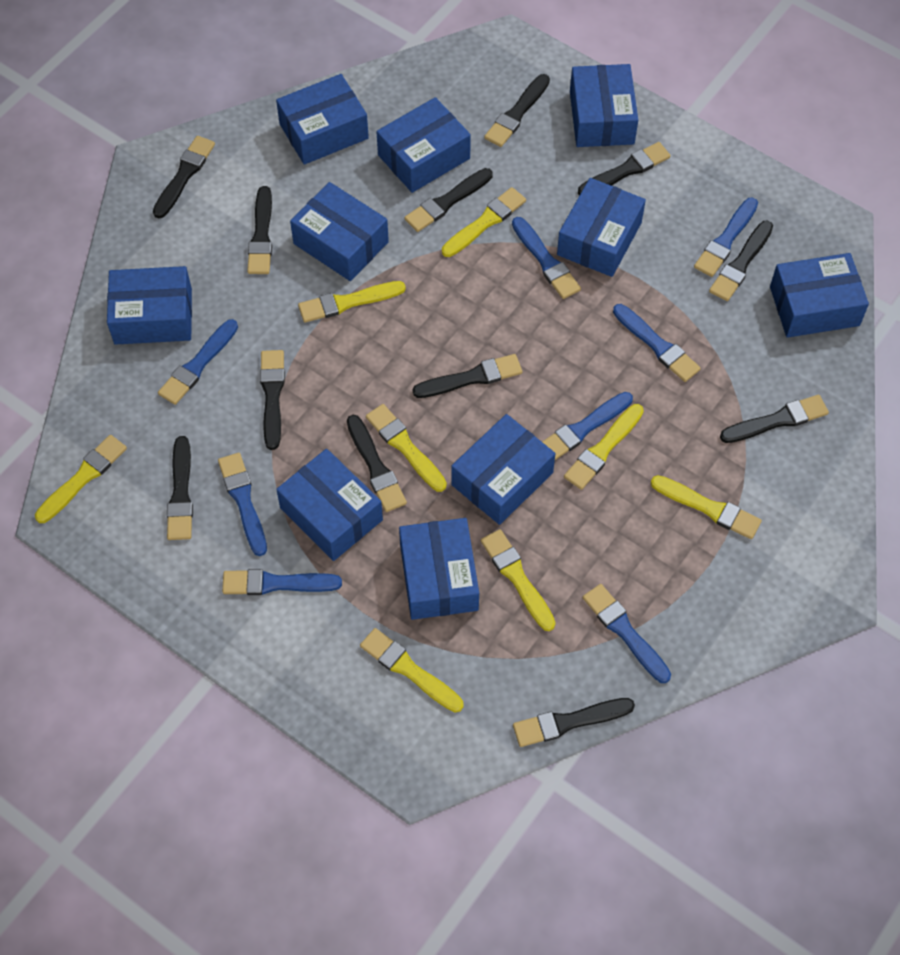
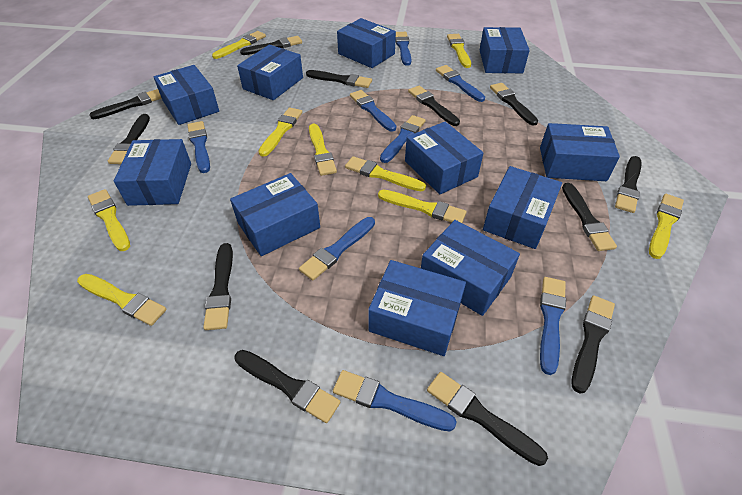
blue box: [107,266,192,345] [276,74,369,165] [276,449,383,561] [290,182,389,281] [377,97,471,193] [399,518,479,620] [451,414,555,525] [557,178,646,277] [570,64,638,147] [770,253,869,338] = 10 -> [114,139,191,206] [154,65,219,125] [230,173,320,256] [237,45,303,100] [337,18,396,68] [368,260,466,356] [405,122,484,194] [421,220,520,316] [480,27,530,73] [483,166,562,249] [540,123,620,181] = 11
yellow brush: [35,435,127,523] [298,281,406,323] [360,628,463,713] [366,404,447,492] [442,187,526,257] [481,529,555,631] [564,404,644,490] [651,475,762,539] = 8 -> [77,274,166,326] [88,189,130,251] [212,31,266,59] [258,108,302,157] [309,124,337,176] [345,156,426,191] [378,190,467,223] [447,34,471,68] [649,194,684,259] = 9

